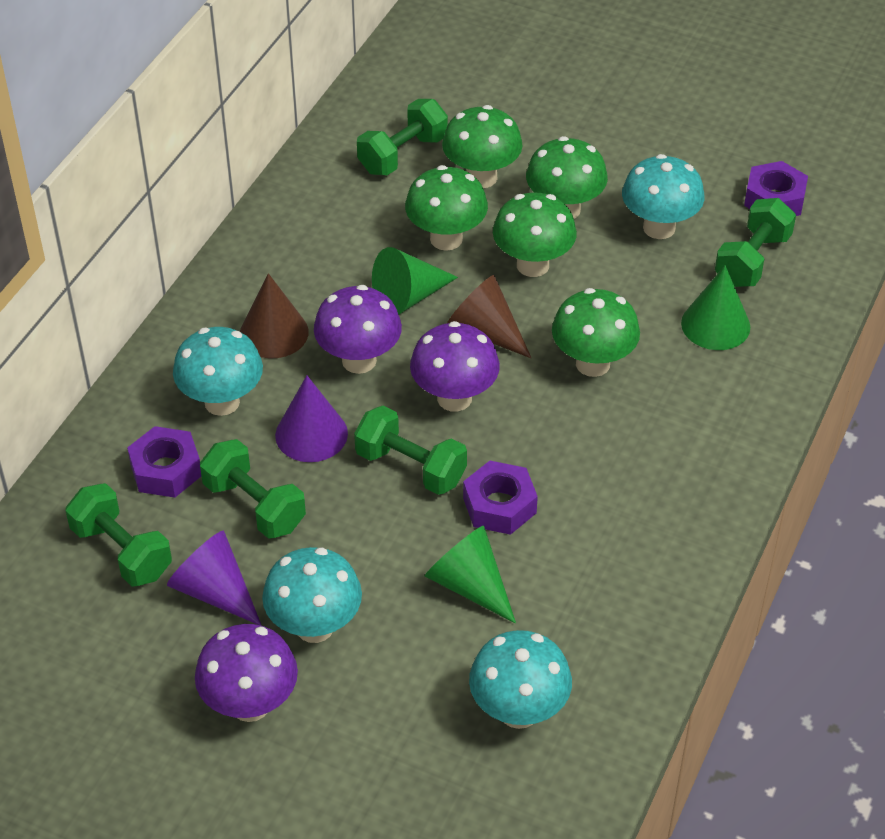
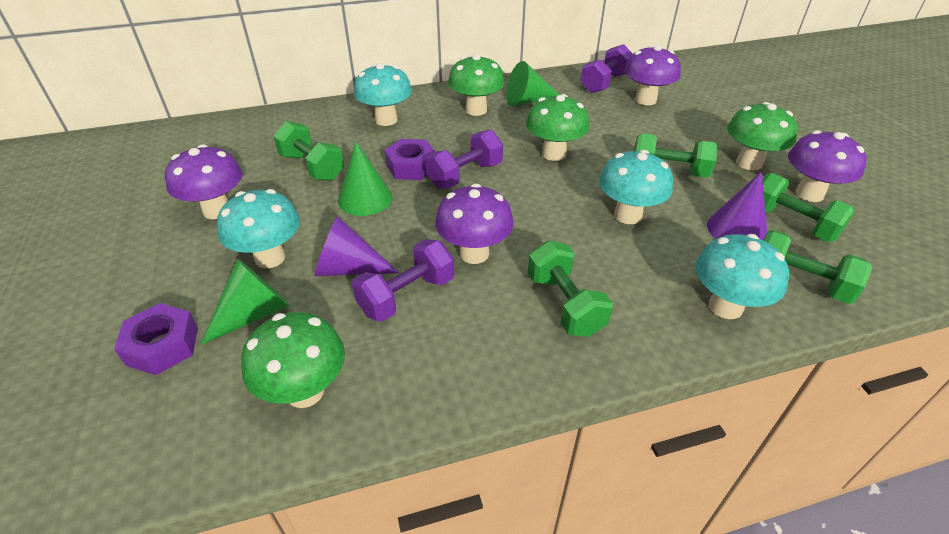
brown cone: [240,273,309,358] [447,275,531,358] = 2 -> none = 0
green mushroom: [405,165,488,251] [442,105,523,188] [493,192,577,277] [526,136,608,219] [552,288,640,377] = 5 -> [241,312,345,408] [448,54,505,116] [526,94,589,161] [727,102,798,170] = 4
purple dumbbell: none = 0 -> [352,239,454,322] [425,130,503,189] [580,44,633,93] = 3
purple mushroom: [195,624,298,722] [314,285,402,374] [410,321,500,412] = 3 -> [165,144,242,219] [435,184,514,264] [624,45,681,105] [788,130,867,202] = 4
purple nut: [127,426,201,498] [463,461,538,535] [744,161,808,216] = 3 -> [114,303,198,375] [385,139,435,180] = 2

